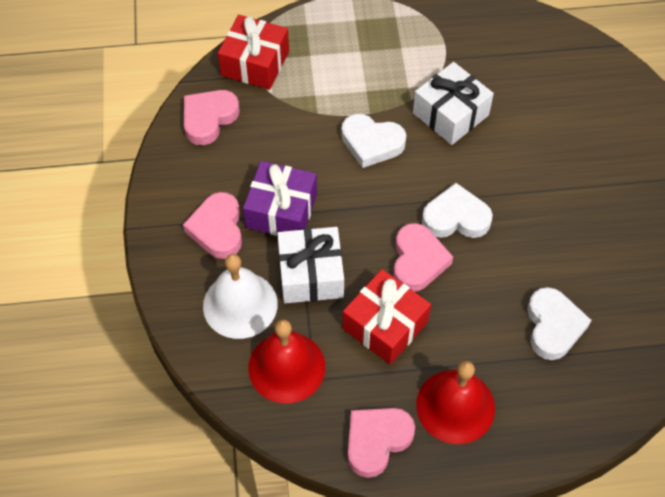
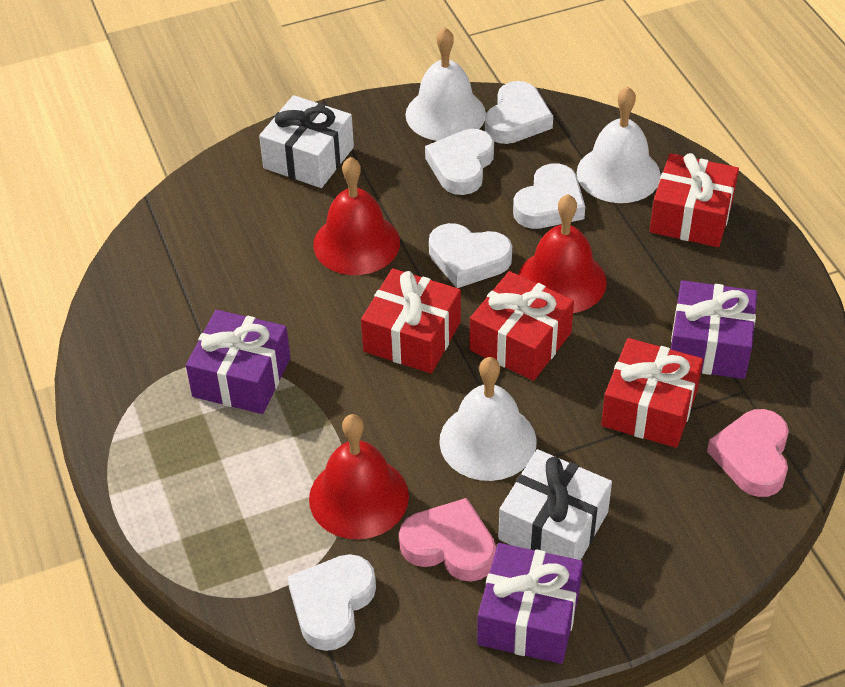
pink heart: [183,192,242,259] [184,90,240,145] [348,408,415,478] [393,223,453,292] = 4 -> [399,498,496,582] [707,409,789,497] = 2
purple gift: [243,161,317,236] = 1 -> [186,310,290,414] [477,543,583,664] [671,280,757,379] = 3
red bell: [248,319,325,403] [416,361,495,444] = 2 -> [309,414,409,539] [313,157,400,275] [518,194,607,313] = 3
red gift: [218,15,289,90] [343,269,431,365] = 2 -> [361,268,461,373] [469,271,574,381] [601,338,703,448] [650,153,739,247] = 4
white bell: [203,254,278,339] = 1 -> [405,28,486,141] [439,357,537,481] [577,87,661,203] = 3
white heart: [341,114,406,168] [422,183,493,238] [527,287,592,360] = 3 -> [287,554,376,651] [425,129,494,195] [429,223,512,288] [485,81,553,144] [513,163,585,229] = 5

